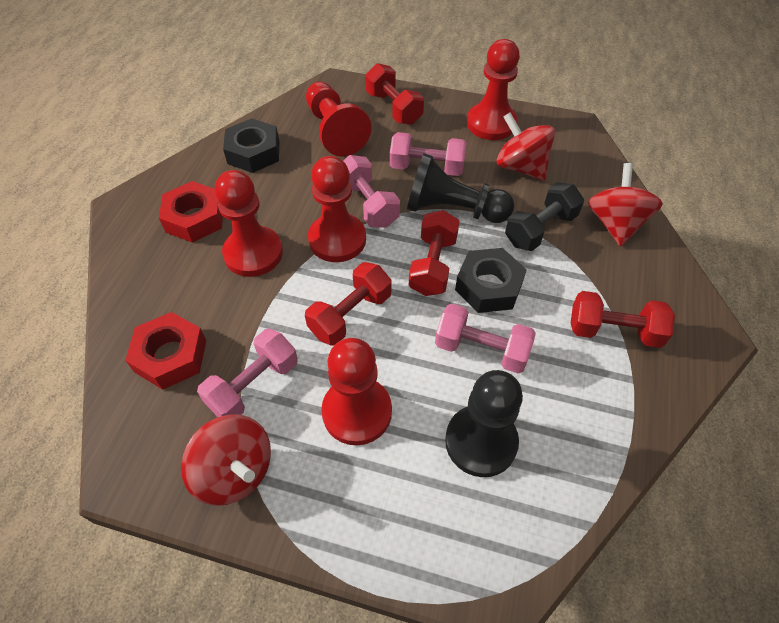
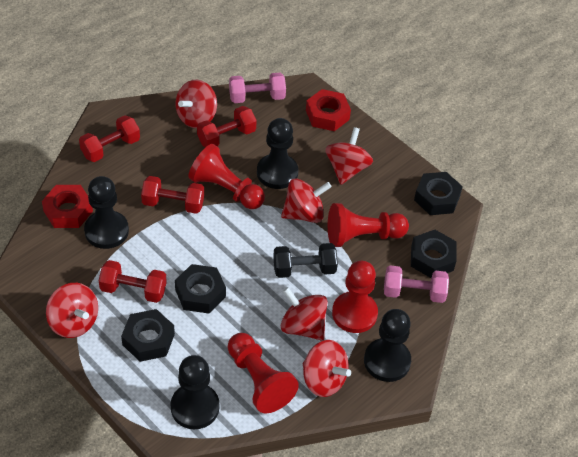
black nut: [223,118,279,173] [455,248,527,313] = 2 -> [121,309,175,362] [175,264,226,313] [411,230,456,278] [414,172,463,215] = 4
black pawn: [407,153,514,223] [445,370,523,477] = 2 -> [84,176,129,249] [170,355,219,429] [257,118,298,189] [364,309,411,382] = 4
pink dumbbell: [197,329,298,417] [343,155,400,228] [390,132,467,176] [435,304,536,373] = 4 -> [229,73,286,103] [384,265,449,303] = 2
red pawn: [215,170,283,277] [306,82,371,157] [308,156,366,262] [321,338,392,445] [467,39,520,140] = 5 -> [188,144,265,209] [228,333,299,413] [328,203,409,247] [332,261,378,333] = 4
red spinning top: [181,414,271,506] [496,112,555,181] [588,163,663,247] = 3 -> [46,283,98,338] [175,80,217,128] [281,178,331,223] [281,287,327,341] [303,340,351,397] [325,127,373,185] = 6

